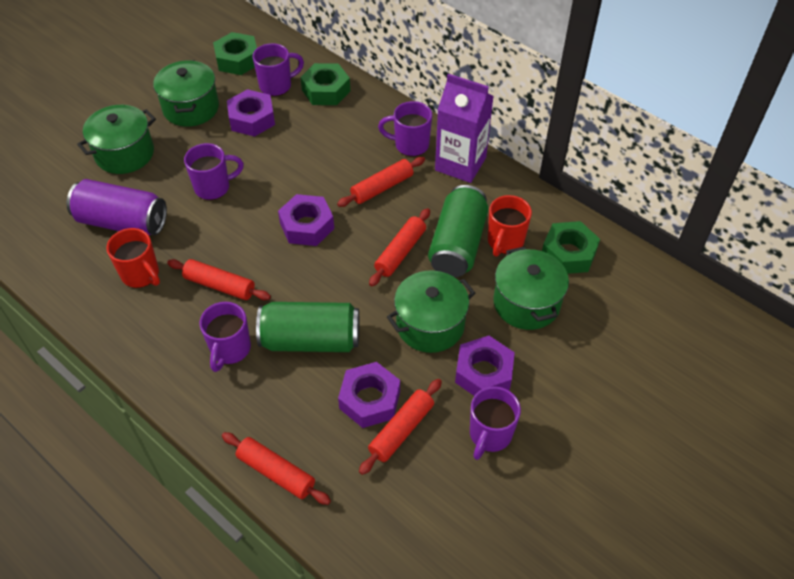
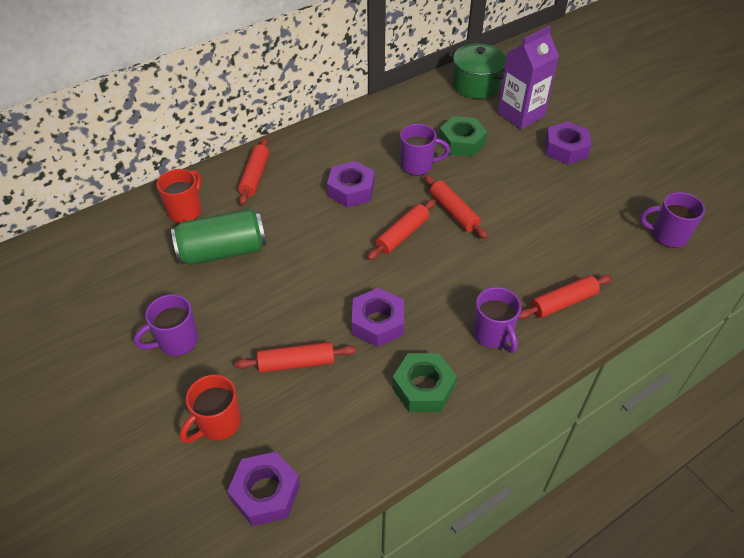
green can: [256,302,359,352] [428,185,488,277] = 2 -> [171,209,266,265] = 1
green nut: [213,32,257,75] [300,63,350,105] [542,221,600,274] = 3 -> [392,353,457,412] [439,116,487,157] = 2
green pot: [77,105,156,174] [153,60,219,127] [387,270,475,353] [493,246,569,330] = 4 -> [448,44,506,99] = 1
purple can: [67,179,167,235] = 1 -> none = 0
purple mug: [184,143,244,200] [200,302,251,372] [253,43,304,96] [378,101,432,156] [470,386,521,460] = 5 -> [134,294,198,356] [400,124,450,176] [473,287,522,353] [640,192,705,248] = 4

